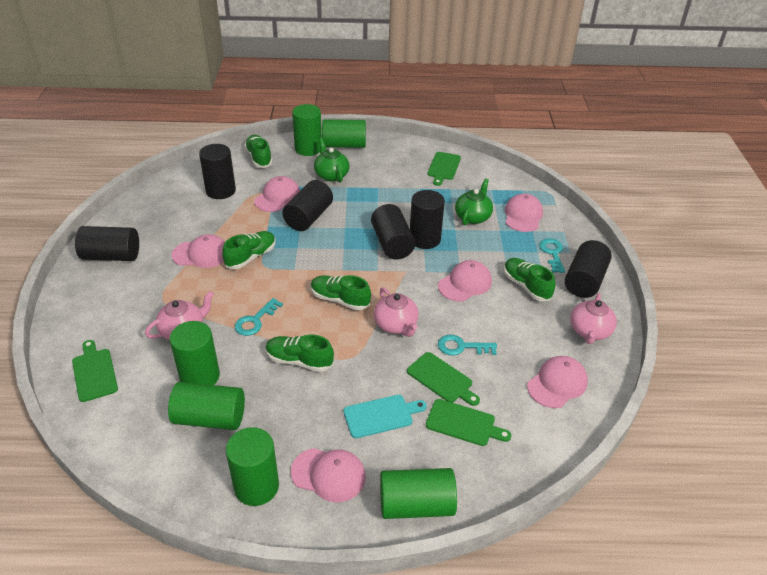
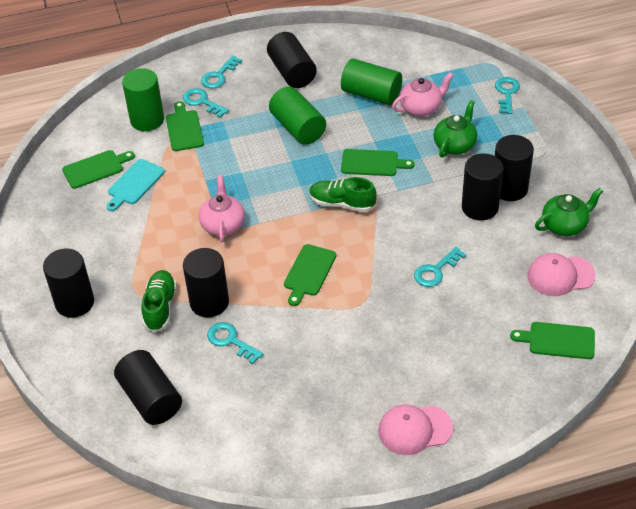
green cutting board: [72,340,118,402] [407,352,480,406] [426,399,511,446] [427,152,461,186] = 4 -> [62,150,135,189] [166,101,204,151] [284,244,336,306] [341,149,415,176] [510,322,595,359] = 5
green cylinder: [168,382,245,430] [169,321,220,385] [226,427,279,506] [292,104,322,156] [322,119,366,148] [380,468,457,519] = 6 -> [122,68,164,131] [269,87,326,145] [341,59,402,105] = 3
green shoe: [222,231,276,269] [244,135,273,168] [266,335,334,372] [311,275,371,310] [504,258,555,301] = 5 -> [142,270,177,332] [309,177,377,212] = 2
pink cap: [172,234,225,268] [254,176,300,212] [291,448,366,502] [438,260,492,302] [505,194,543,232] [527,356,588,408] = 6 -> [378,404,453,455] [527,253,596,296] = 2
pink teapot: [145,291,214,340] [374,287,419,337] [570,293,617,344] = 3 -> [199,175,245,243] [392,72,454,116] = 2
turquoise key: [235,298,283,336] [438,335,497,356] [539,238,565,273] = 3 -> [183,88,229,118] [201,56,242,88] [207,322,263,364] [414,247,466,287] [495,77,520,114] = 5

